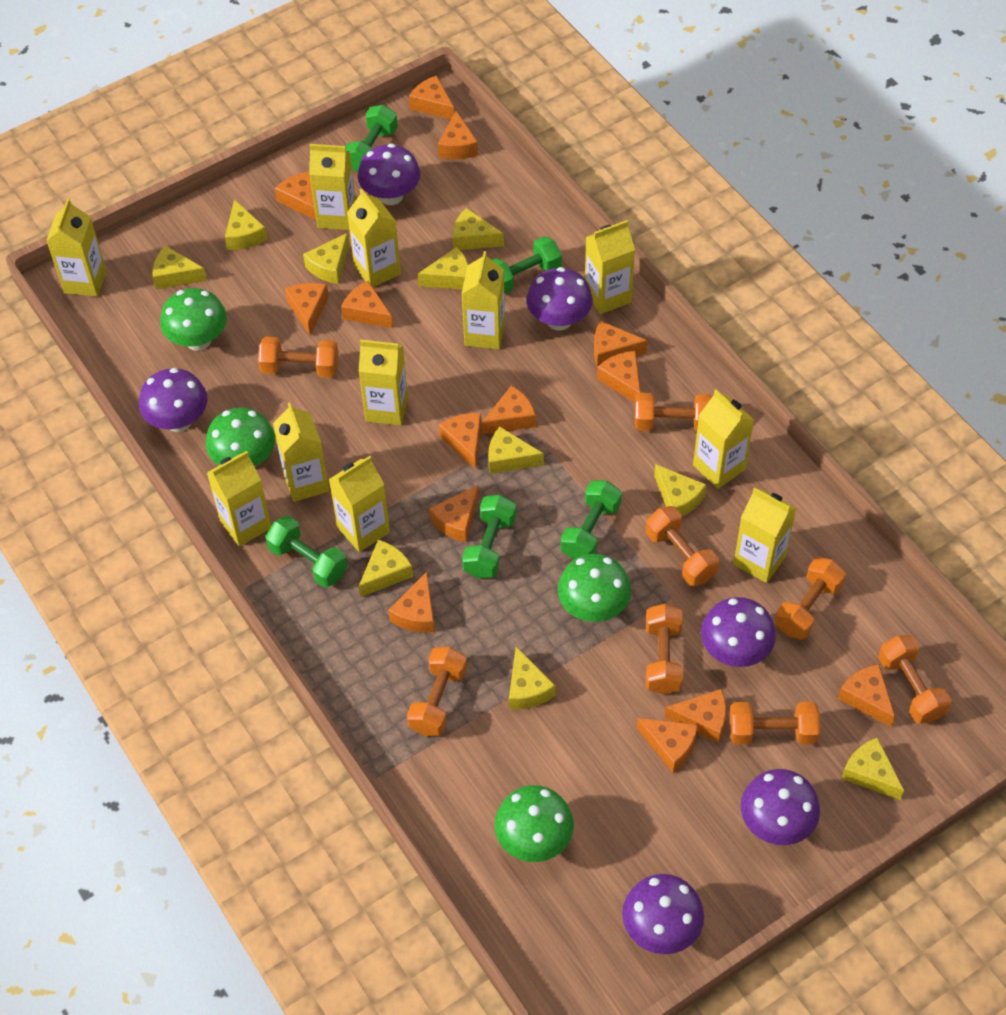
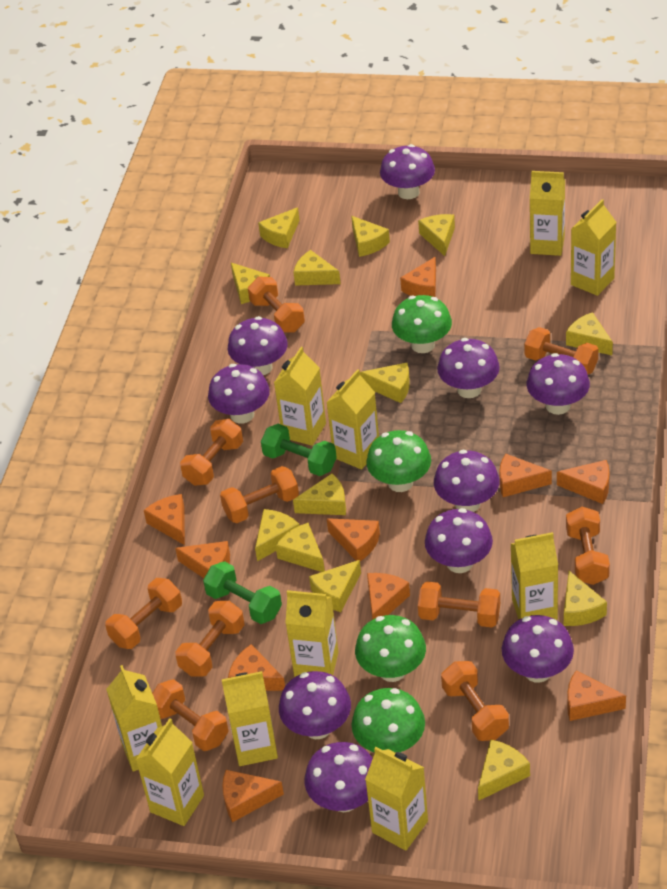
green dumbbell: [265,516,348,588] [345,105,398,173] [462,495,516,579] [492,236,562,294] [560,480,622,560] = 5 -> [203,561,282,624] [261,424,337,476] = 2
orange cheese: [275,171,316,220] [285,283,329,335] [341,281,393,328] [388,572,435,633] [409,75,454,119] [429,485,479,542] [438,111,478,159] [439,413,482,469] [482,385,536,434] [594,321,648,367] [597,351,640,403] [637,718,698,773] [664,689,726,743] [838,664,895,727] = 14 -> [144,494,185,545] [175,541,230,578] [222,770,284,822] [228,644,285,691] [327,518,380,561] [367,573,410,620] [400,257,436,297] [499,454,552,497] [557,460,609,504] [567,671,626,721] = 10
orange dumbbell: [258,337,339,378] [407,647,467,736] [635,392,713,431] [646,506,719,586] [646,604,683,694] [729,702,820,745] [775,557,846,640] [878,635,951,724] = 8 -> [105,578,182,649] [152,679,229,751] [175,601,244,677] [180,419,243,486] [220,466,299,523] [248,277,305,333] [418,581,500,627] [441,661,509,741] [524,327,598,375] [566,507,610,585] = 10
purple mushroom: [139,368,208,432] [357,143,421,205] [527,267,593,331] [622,874,704,954] [701,597,776,667] [741,769,820,845] = 6 -> [208,364,270,424] [227,316,288,375] [279,671,351,739] [304,742,373,812] [380,144,435,199] [425,508,493,573] [434,450,500,512] [437,338,500,398] [502,615,574,682] [527,353,590,415] = 10
yellow carton: [46,199,106,297] [207,451,271,547] [273,402,329,502] [309,144,356,230] [329,456,390,552] [347,188,401,287] [358,340,408,426] [462,251,505,349] [585,220,635,314] [693,390,754,489] [733,487,797,583] = 11 -> [106,665,162,771] [136,718,204,826] [221,671,278,766] [274,347,326,446] [285,590,339,677] [326,369,379,470] [365,747,428,851] [511,532,558,620] [530,171,565,256] [571,199,616,296] = 10
yellow cheese: [152,245,207,290] [225,199,268,250] [303,233,349,284] [359,540,413,597] [418,247,468,289] [453,208,504,250] [488,427,544,474] [509,647,556,709] [654,464,707,517] [841,737,904,800] = 10 -> [231,263,270,304] [255,509,300,561] [258,207,300,248] [275,523,325,572] [293,250,341,286] [293,473,346,515] [309,560,361,612] [351,216,390,257] [360,363,410,403] [418,214,455,256] [478,739,530,801] [564,571,607,626] [566,312,613,355] = 13

